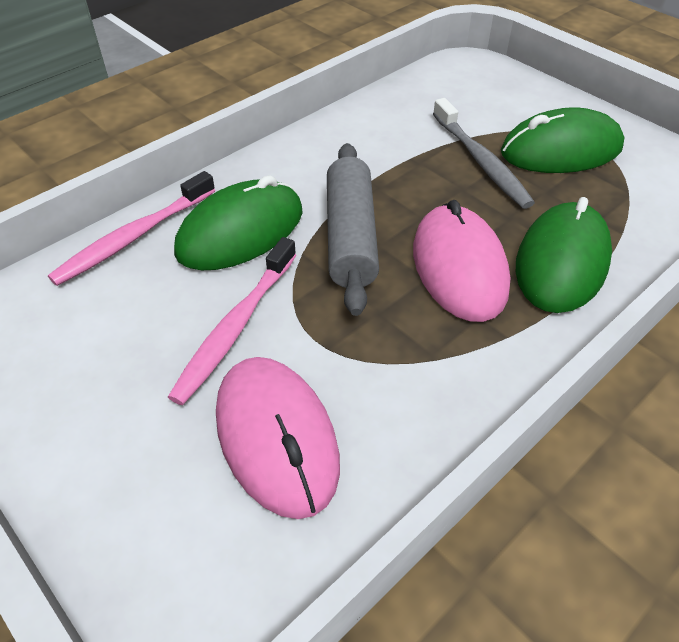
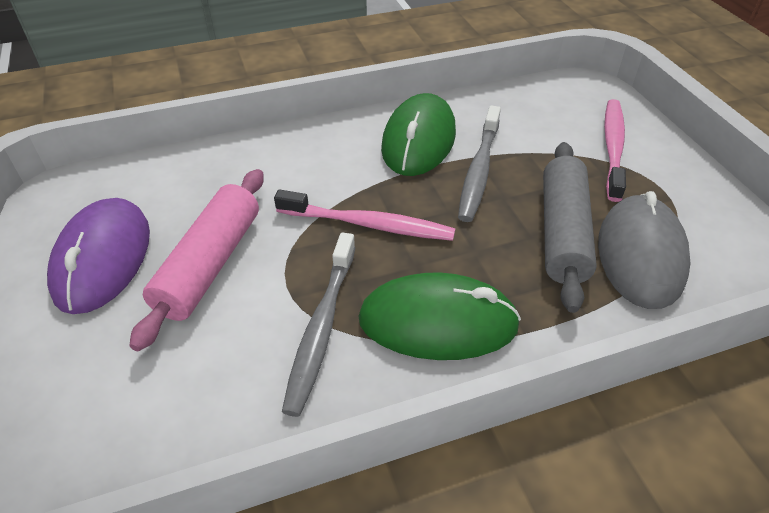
green mouse: [174,175,303,270] [501,107,624,173] [516,197,612,313] = 3 -> [359,273,521,360] [381,93,456,176] = 2
grey mouse: none = 0 -> [598,191,691,309] = 1
grey toothbrush: [433,98,535,209] = 1 -> [282,232,356,417] [458,105,501,222] = 2
pink mouse: [216,357,340,519] [413,200,510,322] = 2 -> none = 0
pink rolling pin: none = 0 -> [129,169,264,351] = 1
purple mouse: none = 0 -> [47,198,150,314] = 1

